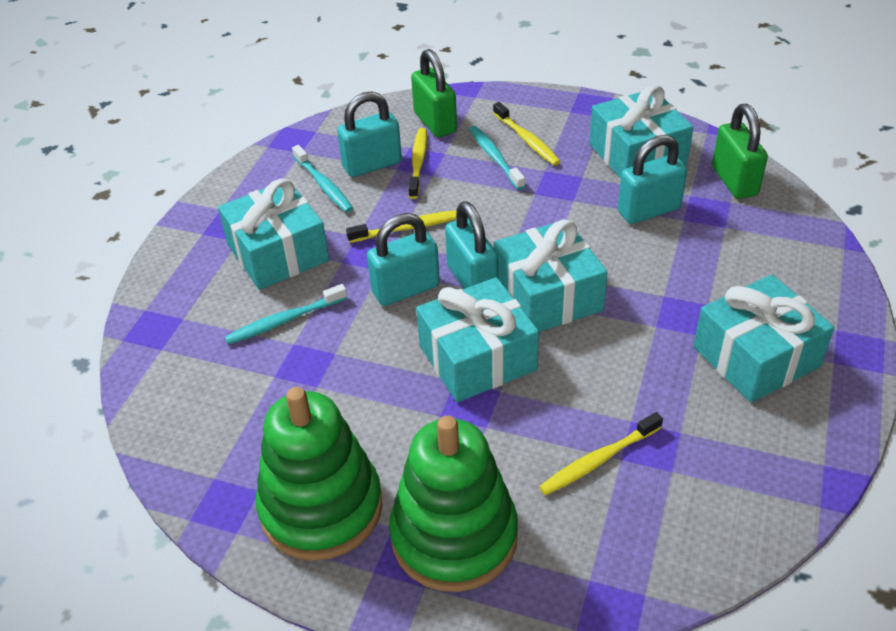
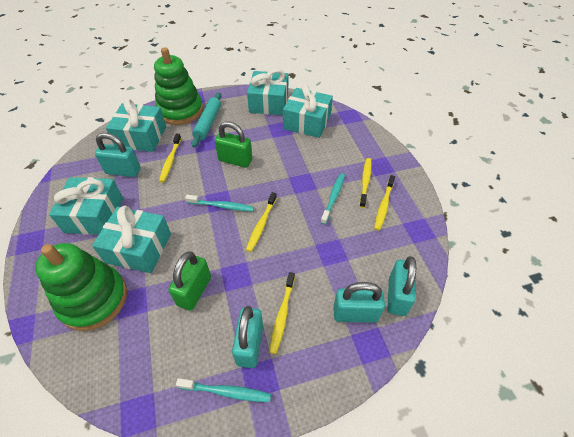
turquoise rolling pin: none = 0 -> [191,92,221,147] = 1
yellow toothbrush: [346,210,457,243] [408,128,427,199] [493,102,561,165] [539,412,663,496] = 4 -> [159,134,181,183] [246,192,277,252] [269,272,295,354] [359,158,372,208] [374,175,395,231] = 5

